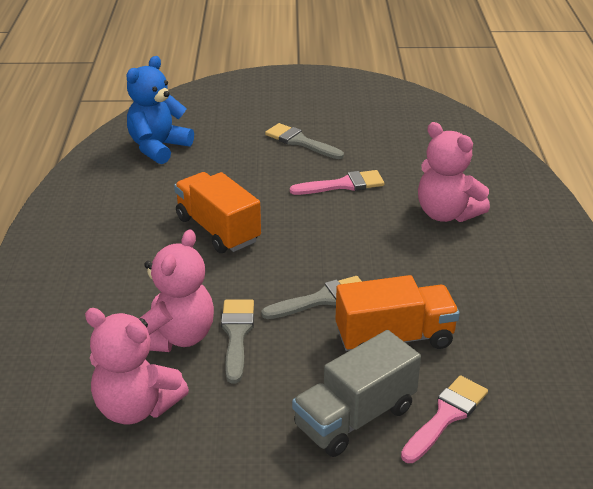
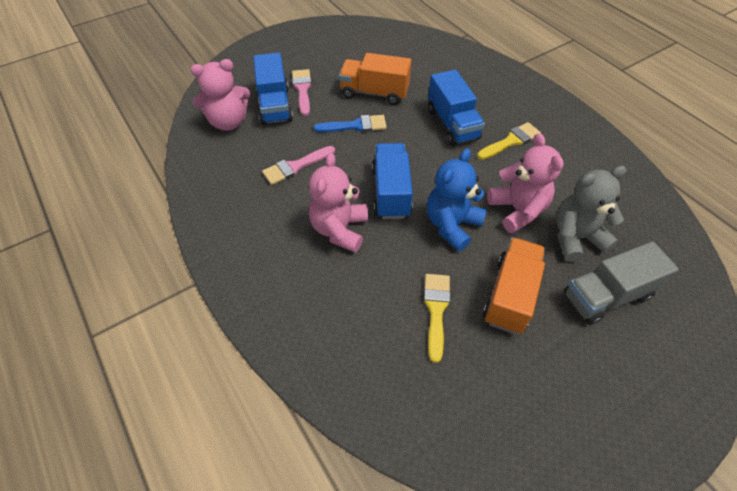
blue brush: none = 0 -> [314,115,387,132] = 1
blue truck: none = 0 -> [253,53,293,125] [372,143,413,219] [428,70,485,146] = 3
grey brush: [221,299,254,383] [261,276,362,319] [265,123,344,159] = 3 -> none = 0
grey teddy bear: none = 0 -> [556,166,626,262] = 1
yellow brush: none = 0 -> [424,274,451,363] [477,122,541,160] = 2

